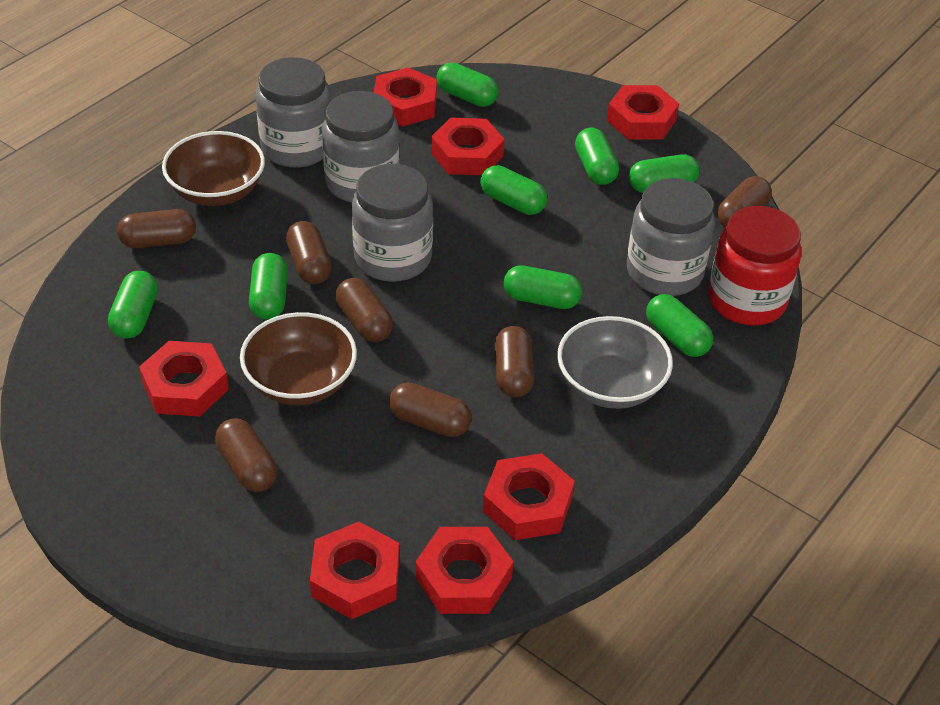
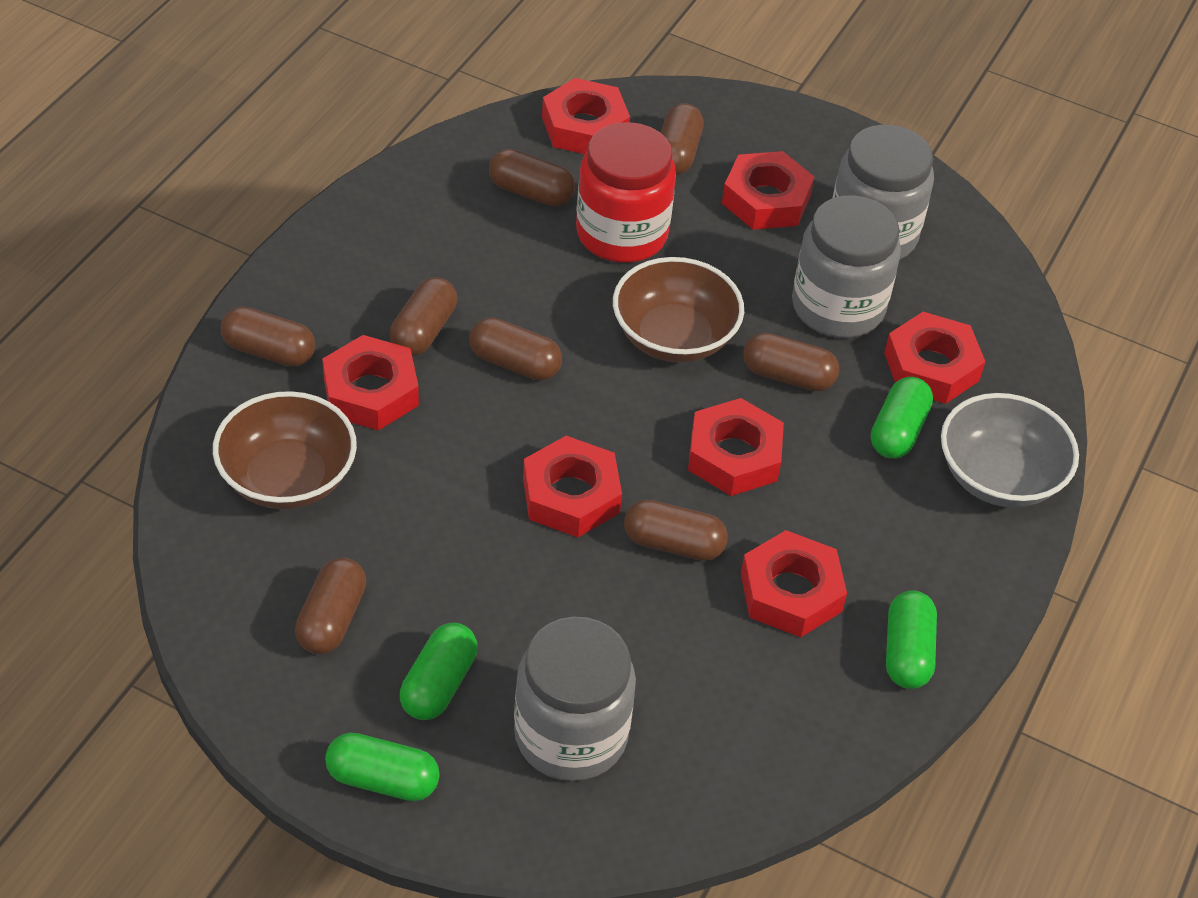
brown capsule: [117,209,196,248] [215,418,278,492] [286,221,332,284] [336,278,393,342] [389,383,472,437] [495,326,534,397] [717,176,772,228] = 7 -> [221,307,315,367] [295,557,366,654] [390,277,457,356] [470,317,562,380] [489,149,575,207] [624,500,728,561] [661,103,704,175] [743,333,839,391] = 8
green capsule: [108,271,158,338] [249,253,288,320] [437,62,499,107] [480,165,547,215] [503,265,582,309] [575,128,619,185] [629,154,700,193] [646,294,713,357] = 8 -> [325,733,440,801] [400,623,478,720] [871,377,933,458] [886,590,937,689] = 4
grey jar: [256,57,331,168] [322,91,399,202] [352,164,433,282] [627,178,715,296] = 4 -> [514,617,636,781] [792,195,901,338] [833,125,934,260] = 3

